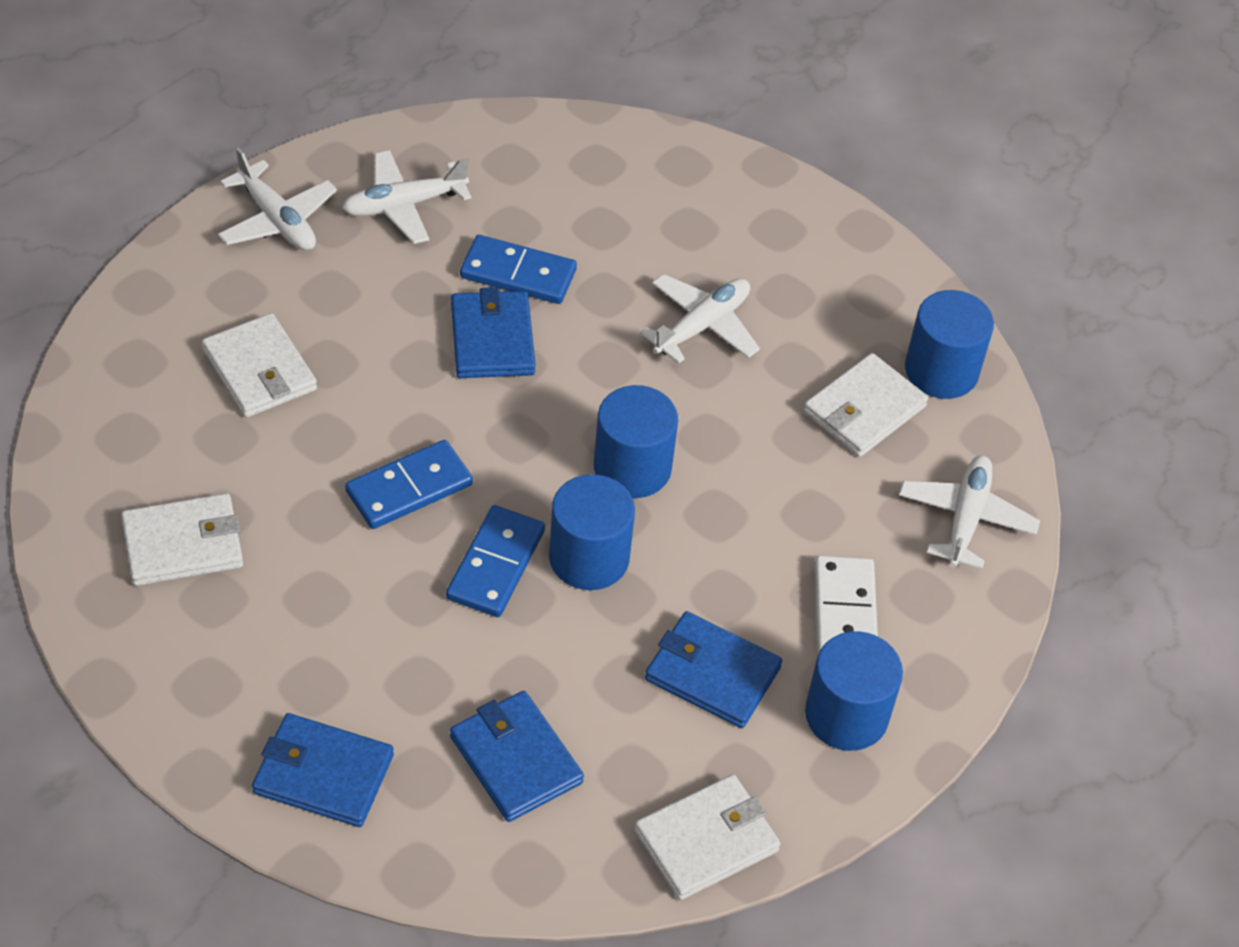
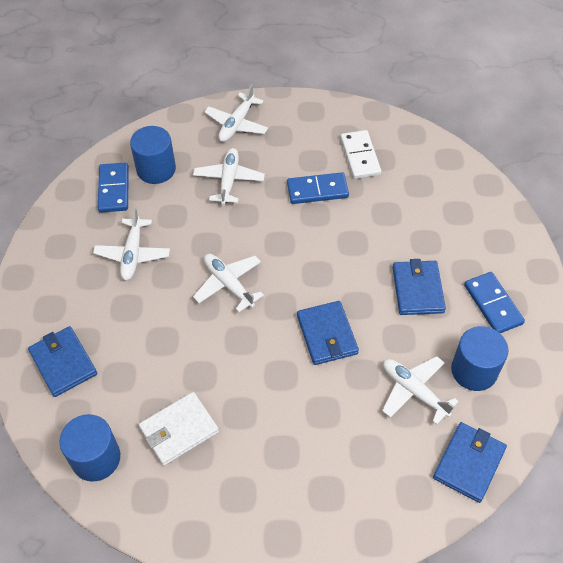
blue cylinder: [549,474,635,590] [594,385,678,498] [805,631,903,751] [905,290,994,399] = 4 -> [59,414,120,482] [130,126,176,184] [451,326,508,391] = 3
white plane: [218,147,337,251] [342,150,471,244] [640,274,760,364] [899,455,1040,569] = 4 -> [93,207,170,281] [193,148,265,205] [193,254,264,312] [204,84,268,142] [382,356,459,425] = 5
white wallet: [121,493,243,586] [202,313,317,418] [635,774,781,900] [803,353,928,457] = 4 -> [139,392,219,466] = 1

